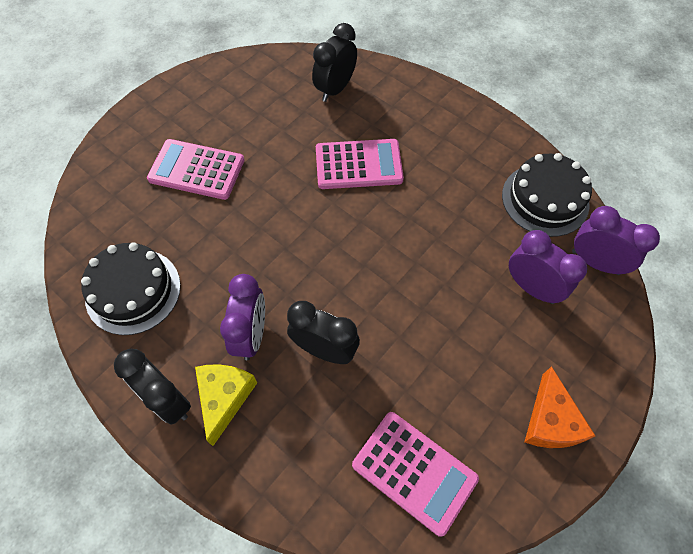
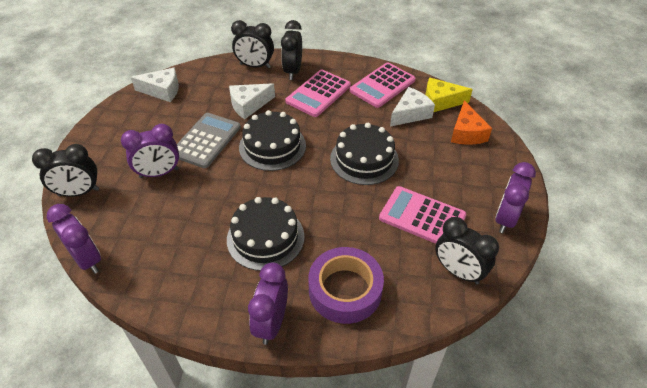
black cake: [81,242,181,335] [502,153,592,237] = 2 -> [227,197,305,271] [239,110,306,171] [330,123,399,185] = 3
black clock: [114,349,191,425] [287,301,360,364] [312,23,357,102] = 3 -> [32,144,99,197] [231,20,274,68] [281,20,302,80] [435,217,499,284] = 4
grey calculator: none = 0 -> [177,113,241,168] = 1
purple clock: [220,274,265,360] [509,230,587,304] [572,206,660,275] = 3 -> [47,204,101,274] [121,124,179,178] [248,262,288,345] [495,162,536,233] = 4
purple tape: none = 0 -> [308,247,384,324] = 1
white cheese: none = 0 -> [131,68,179,102] [229,83,275,119] [390,87,435,127] = 3

